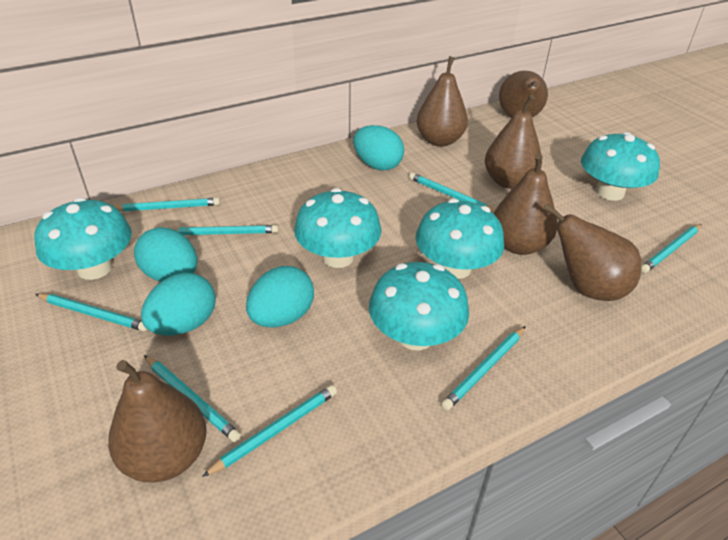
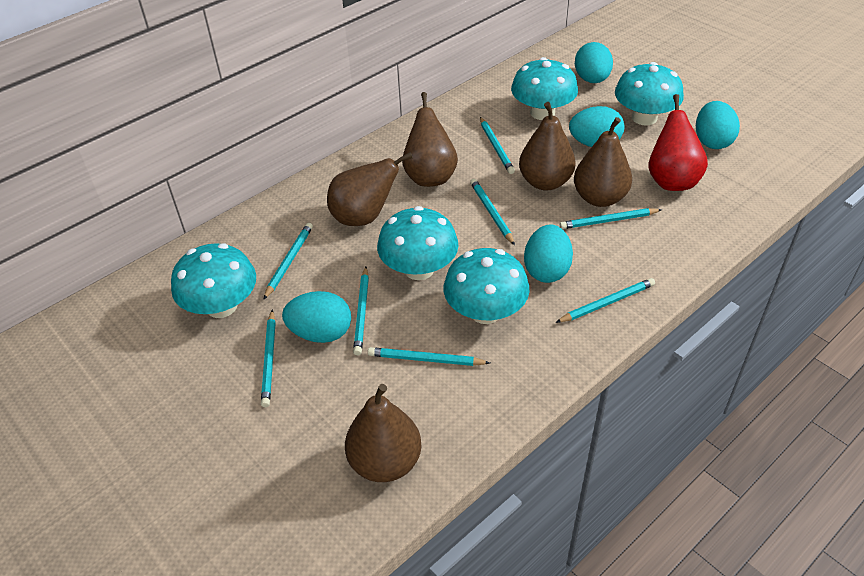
brown pear: [108,360,207,483] [416,56,468,147] [485,95,542,189] [494,153,557,255] [499,71,548,117] [542,203,642,301] = 6 -> [327,152,413,226] [345,384,422,482] [402,92,458,187] [519,102,576,191] [574,117,632,207] = 5
red pear: none = 0 -> [648,94,708,191] = 1
turquoise egg: [134,227,197,282] [141,273,216,335] [246,266,314,327] [353,125,404,171] = 4 -> [282,291,351,343] [524,225,573,283] [569,106,625,147] [575,42,613,83] [696,101,740,149] = 5

